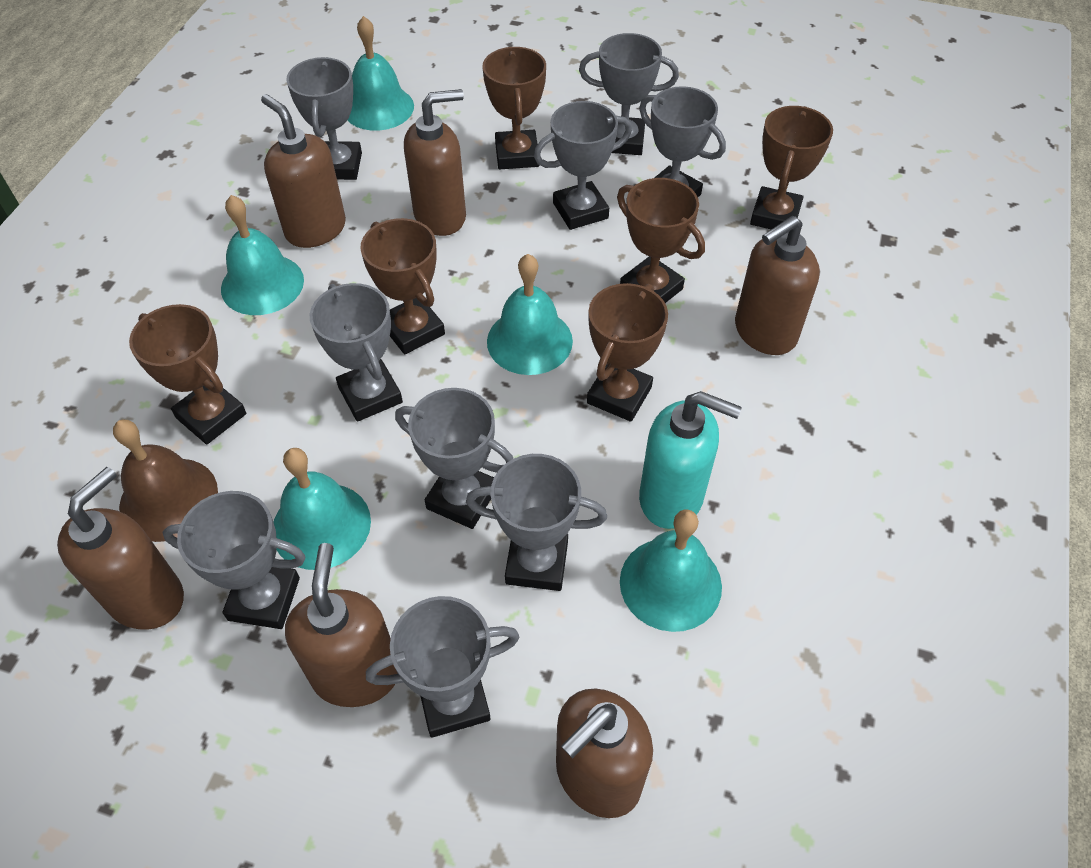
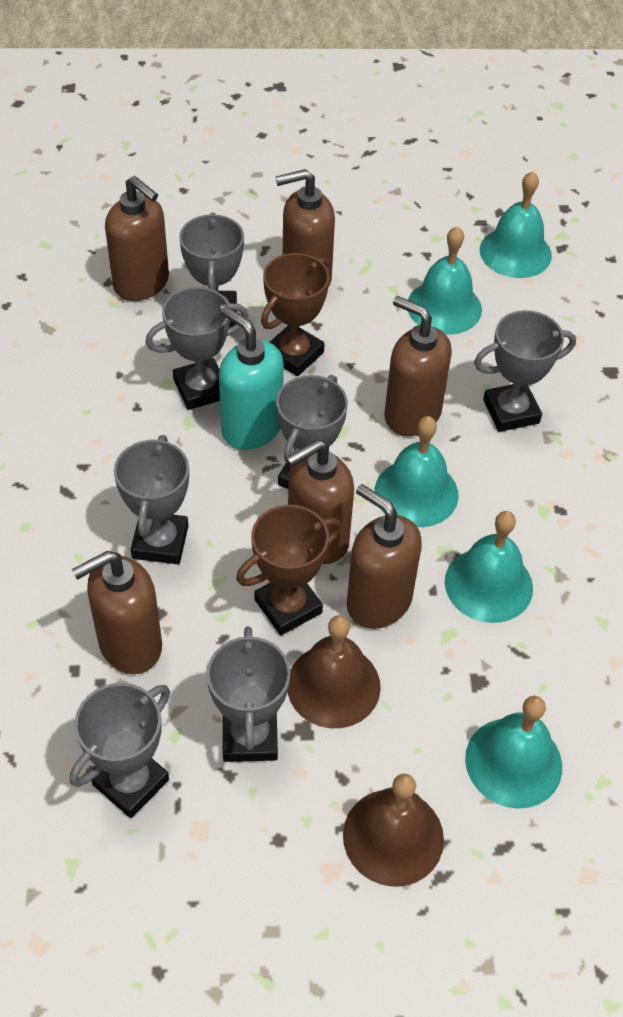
brown bell: [113,420,218,542] = 1 -> [287,615,381,728] [343,774,444,887] = 2
brown trophy: [129,304,246,444] [360,218,445,354] [482,47,546,169] [587,283,668,422] [617,178,705,303] [750,106,833,229] = 6 -> [236,505,342,635] [261,253,330,376] = 2
grey trophy: [162,491,306,629] [286,57,362,180] [310,283,403,422] [366,596,519,738] [395,388,513,529] [466,454,607,591] [534,101,632,230] [579,33,679,155] [639,86,726,197] = 9 -> [70,683,170,818] [114,435,189,564] [145,287,248,410] [179,213,244,328] [207,627,291,762] [276,375,348,489] [474,310,576,432] = 7

